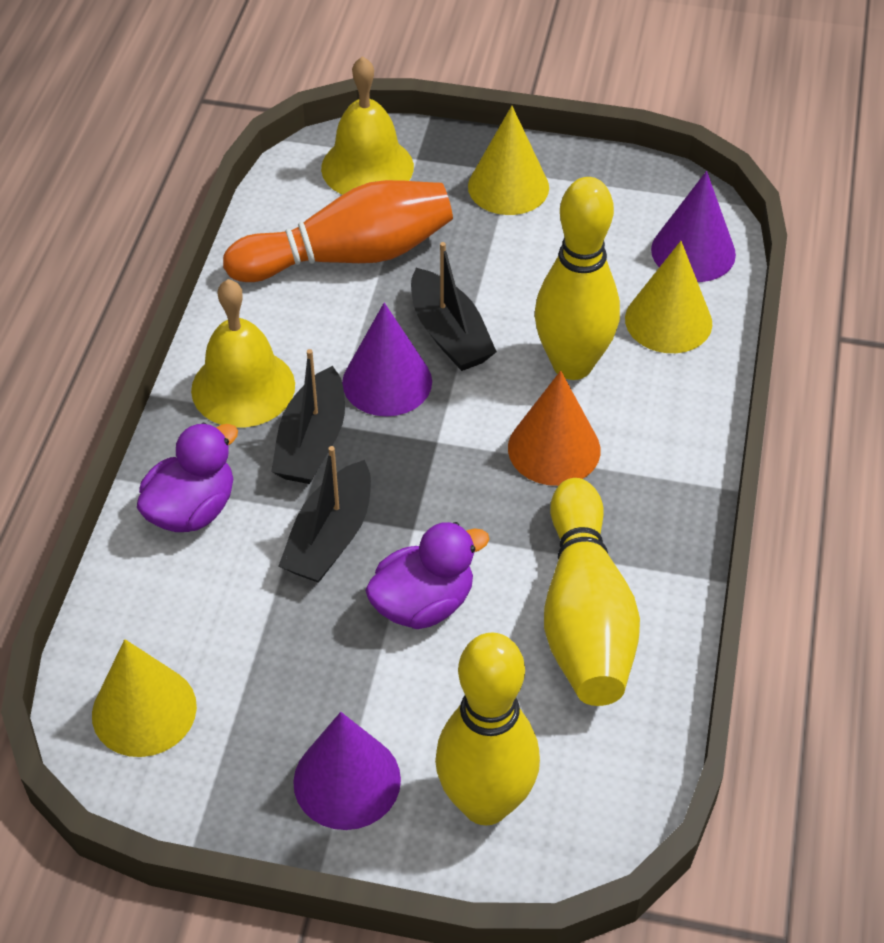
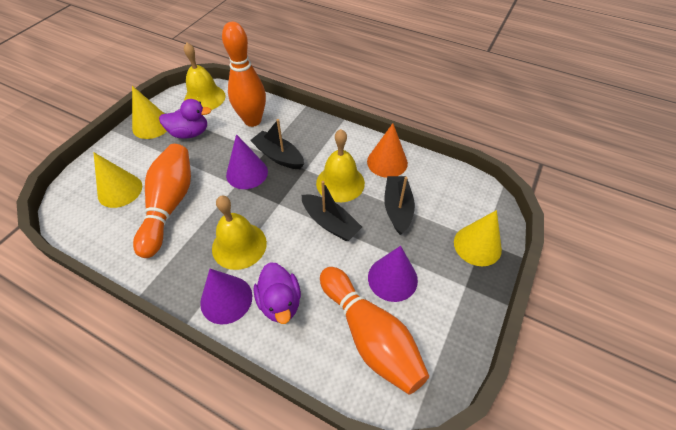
orange bowling pin: [223,180,453,282] = 1 -> [133,144,191,258] [222,22,266,127] [320,267,429,395] = 3
yellow bell: [191,279,295,427] [321,56,414,195] = 2 -> [184,42,226,110] [212,196,267,270] [316,129,365,202] = 3
yellow bowling pin: [435,633,540,825] [535,177,620,380] [544,478,640,706] = 3 -> none = 0

